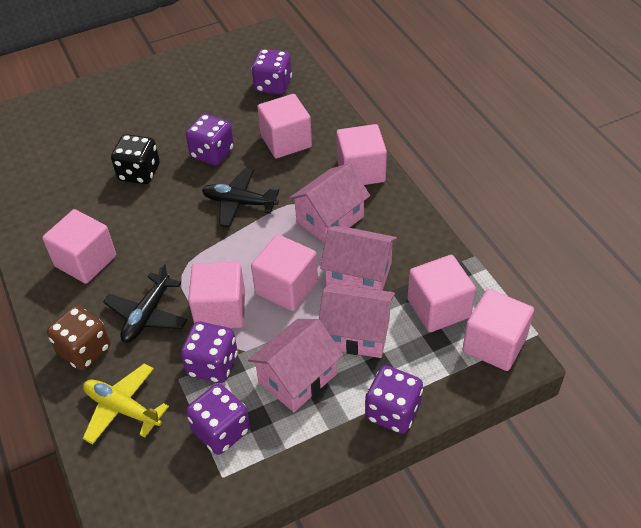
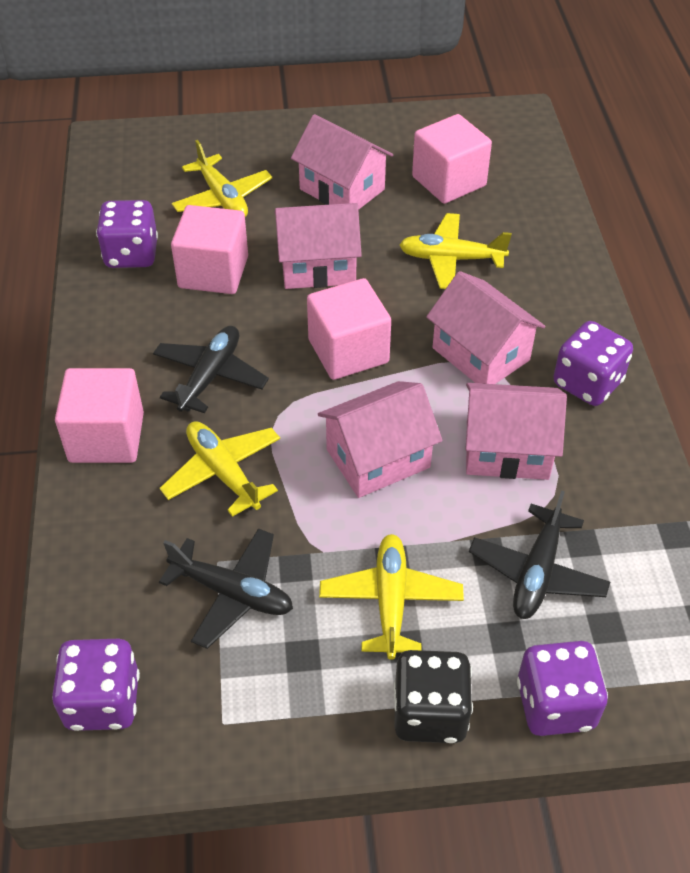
black plane: [103,263,188,343] [202,168,279,227] = 2 -> [153,326,269,413] [159,528,293,649] [469,490,610,619] = 3
brown dice: [47,306,110,370] = 1 -> none = 0
pink cube: [42,209,116,284] [188,262,245,328] [251,234,318,311] [257,94,312,158] [336,124,387,185] [407,255,476,332] [462,289,534,371] = 7 -> [55,368,144,463] [171,205,248,294] [307,278,391,380] [412,114,492,204] = 4
pink house: [248,319,343,412] [288,163,370,243] [319,283,395,358] [320,225,397,291] = 4 -> [275,203,362,289] [291,114,393,210] [318,381,443,498] [426,271,545,384] [465,383,567,480] = 5
purple dice: [181,322,238,383] [186,114,234,165] [186,384,250,455] [252,49,292,95] [365,366,423,434] = 5 -> [52,639,140,731] [96,200,158,268] [517,641,608,736] [553,321,633,406] = 4
yellow plane: [82,364,169,445] = 1 -> [160,421,280,517] [172,140,272,217] [319,534,464,660] [399,213,512,289] = 4

